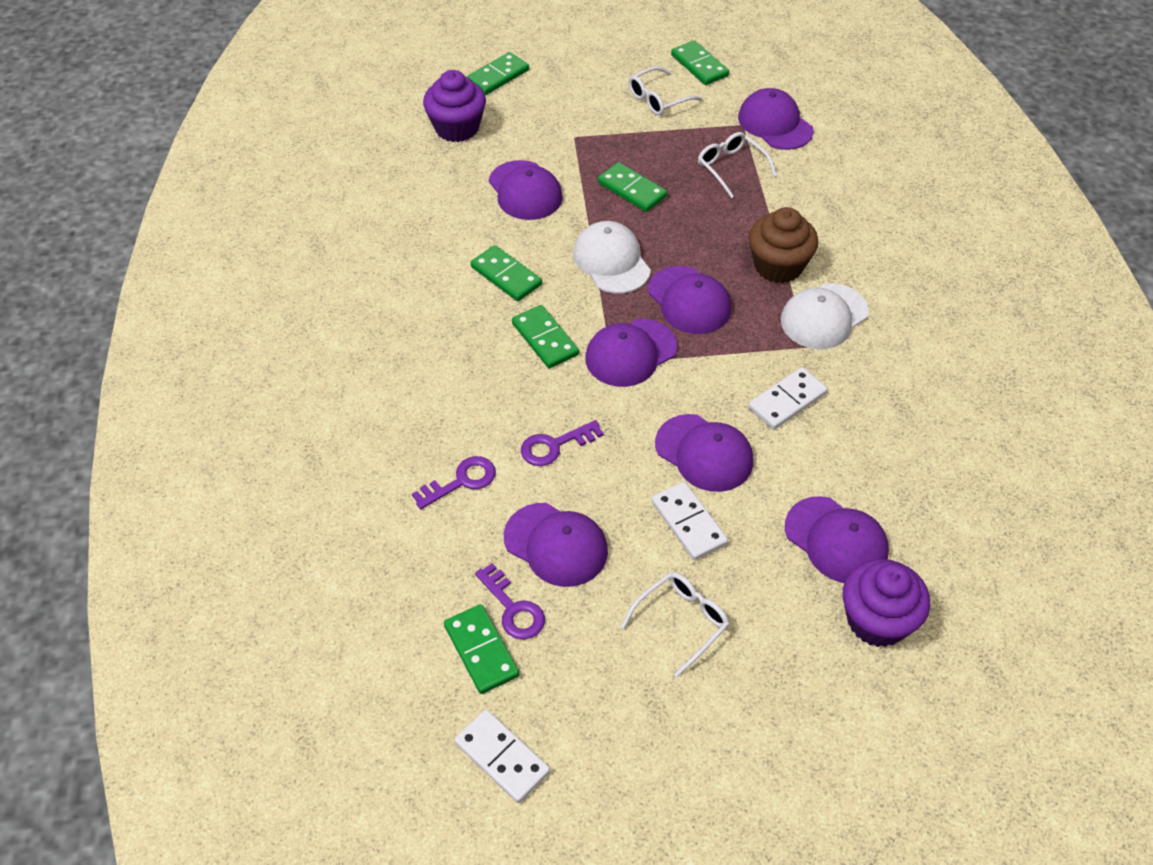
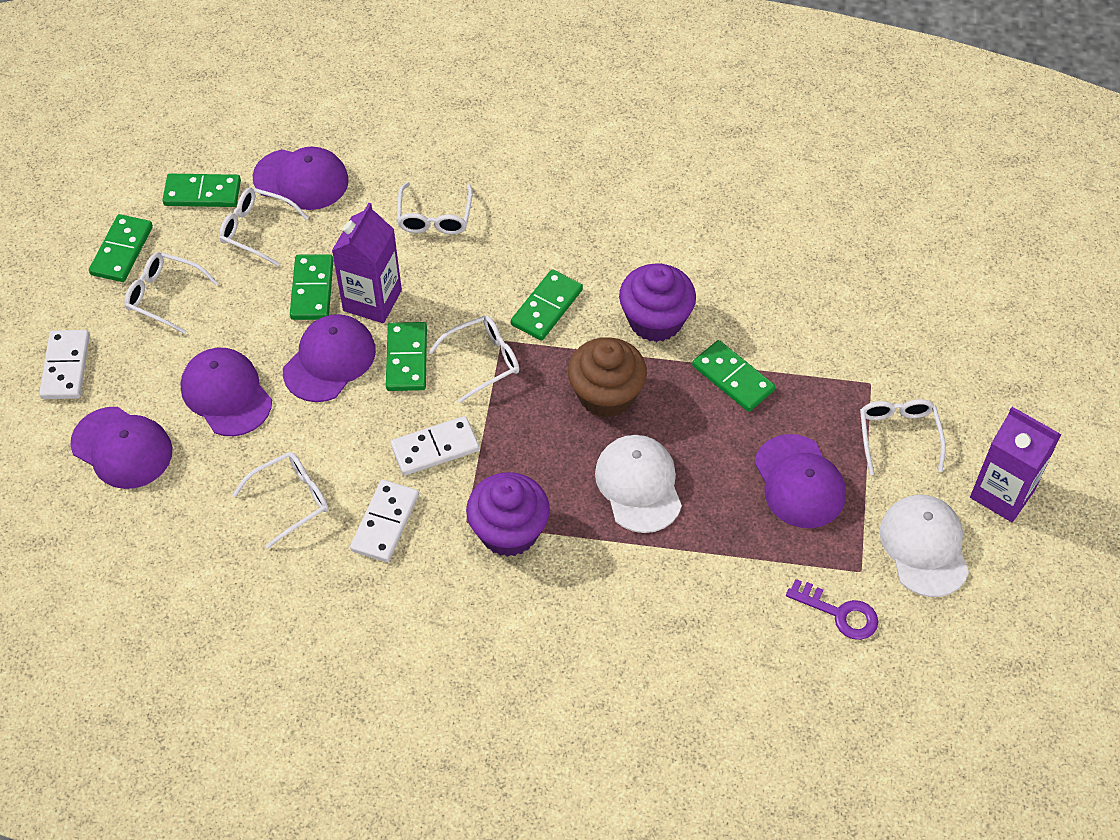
purple cap: [489,160,563,220] [504,503,608,587] [586,319,677,387] [648,266,731,334] [655,414,753,492] [738,88,814,150] [785,496,889,583] = 7 -> [70,407,173,489] [180,348,272,436] [253,146,349,210] [283,314,376,402] [754,434,846,528] = 5
purple carton: none = 0 -> [332,203,402,323] [970,407,1062,522] = 2
purple key: [412,456,496,509] [475,563,545,639] [521,420,604,466] = 3 -> [786,579,878,640] = 1
white glasses: [621,572,730,677] [629,66,703,115] [698,132,777,198] = 3 -> [124,252,218,334] [219,188,309,266] [232,452,329,549] [397,182,473,234] [429,316,519,403] [860,399,946,475] = 6

